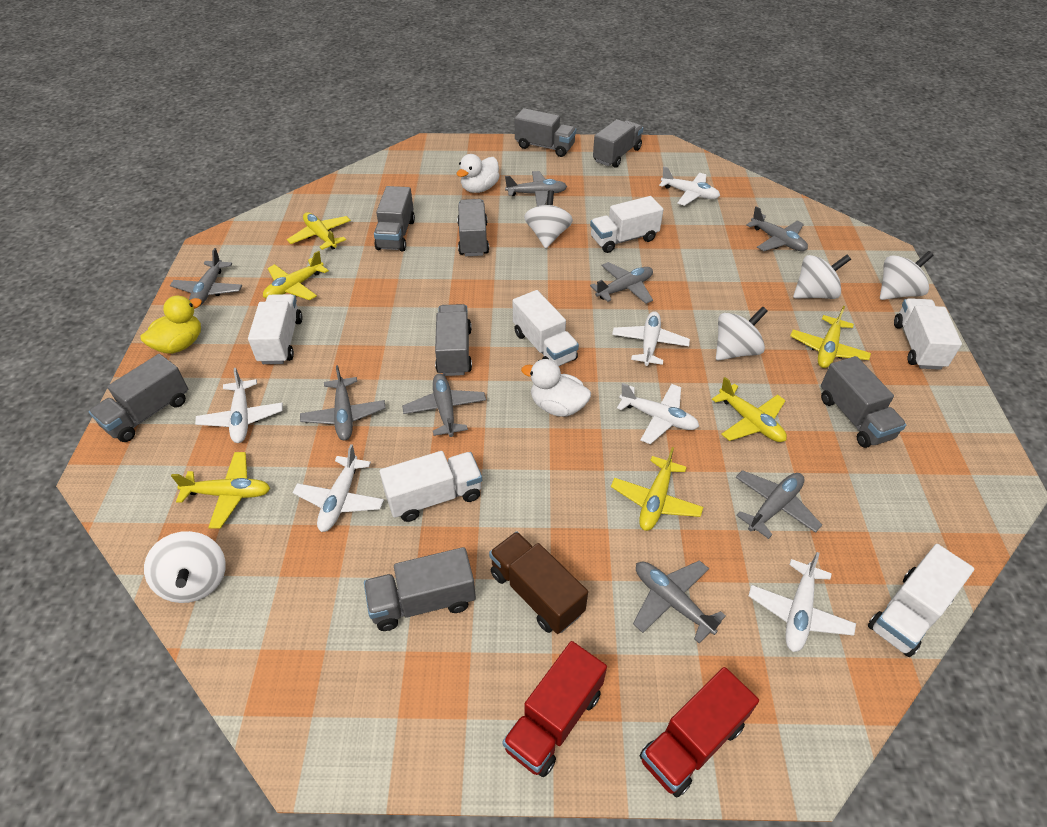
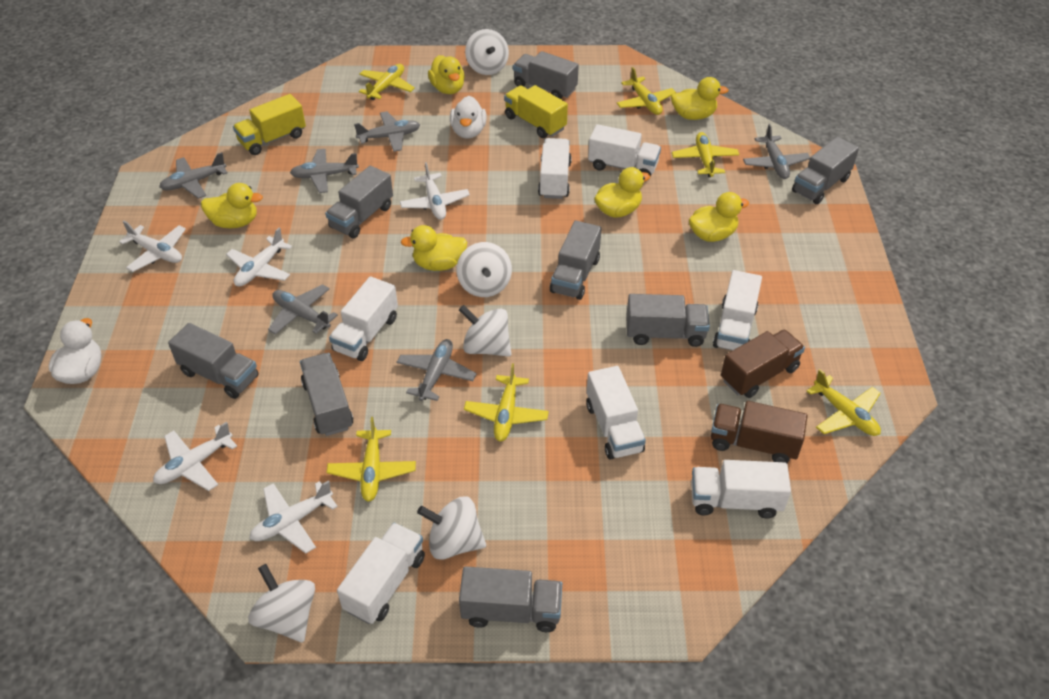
brown truck: [489,531,588,634] = 1 -> [711,401,807,463] [721,329,805,398] = 2
grey plane: [170,248,243,306] [300,365,386,440] [402,374,486,437] [505,171,567,206] [590,262,653,304] [633,560,726,644] [736,470,822,539] [746,206,808,251] = 8 -> [159,152,228,199] [268,284,338,334] [290,149,359,193] [354,111,420,152] [397,339,476,401] [743,124,810,179] = 6
red truck: [502,641,607,777] [640,667,759,797] = 2 -> none = 0
white plane: [195,368,283,443] [292,444,384,532] [612,311,690,366] [617,383,699,444] [659,166,720,206] [748,552,856,652] = 6 -> [119,221,186,272] [153,422,237,491] [226,228,292,287] [249,480,338,554] [400,162,470,220] = 5
white truck: [248,294,302,364] [380,451,482,522] [513,290,579,366] [590,196,663,253] [868,544,974,657] [894,298,962,370] = 6 -> [329,276,398,361] [337,522,425,624] [538,138,572,199] [586,366,646,460] [588,124,661,177] [691,460,791,519] [713,270,762,351] = 7
yellow duck: [140,296,202,354] = 1 -> [201,183,263,228] [400,225,467,271] [428,55,465,94] [594,167,650,218] [671,77,728,120] [689,192,749,242] = 6
yellow truck: none = 0 -> [233,94,306,155] [504,85,568,138] = 2

